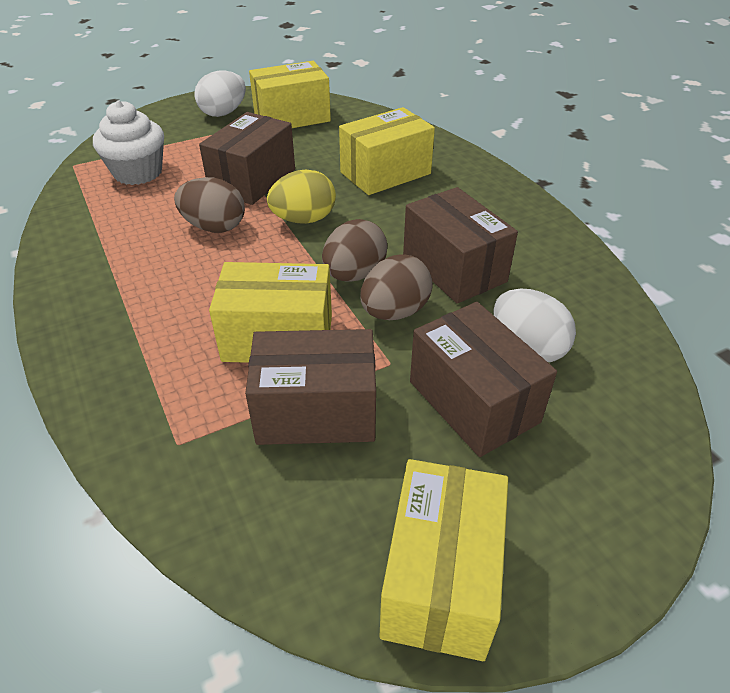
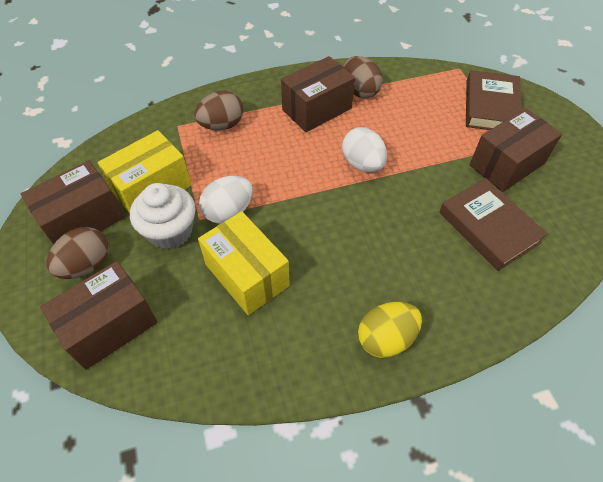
brown book: none = 0 -> [439,178,548,271] [466,70,522,130] = 2
yellow box: [209,262,332,363] [249,61,331,128] [339,107,435,195] [380,459,508,661] = 4 -> [98,130,191,213] [198,211,290,315] = 2

